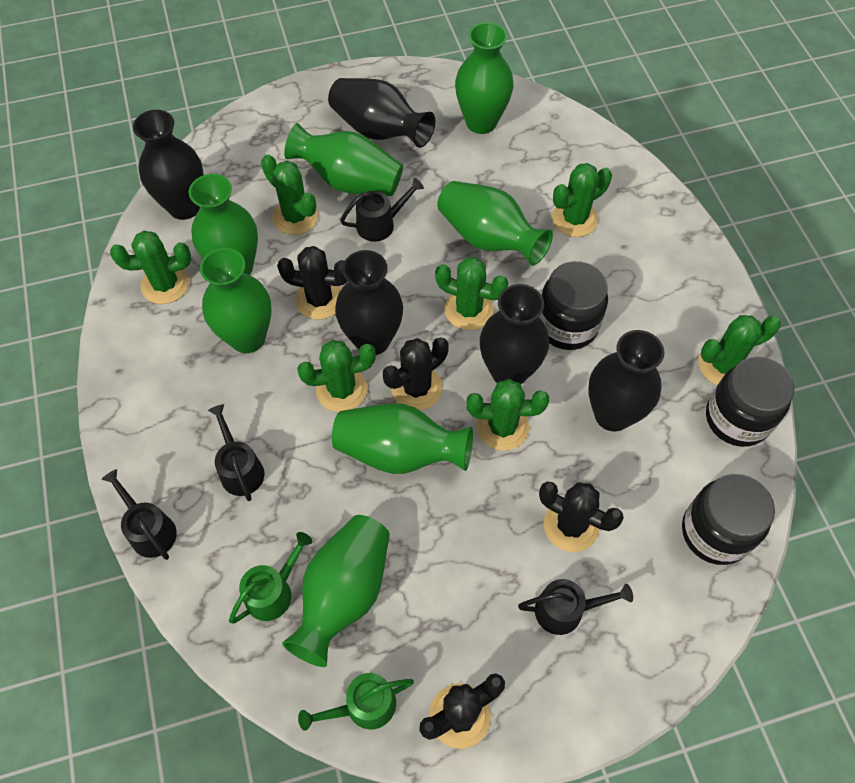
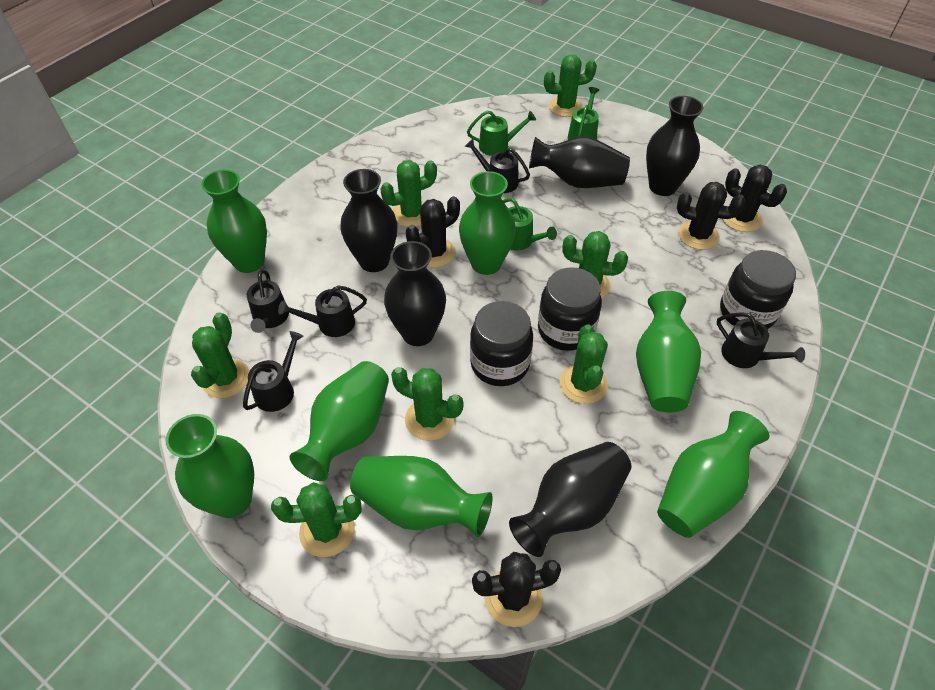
black watering can: [102,469,177,560] [208,404,264,501] [340,178,424,242] [518,579,633,635] = 4 -> [243,331,304,412] [247,270,289,333] [278,285,367,337] [465,139,530,193] [717,312,805,368] = 5
green watering can: [229,532,313,624] [298,673,414,731] = 2 -> [467,111,536,156] [502,198,557,251] [568,87,599,140] = 3

